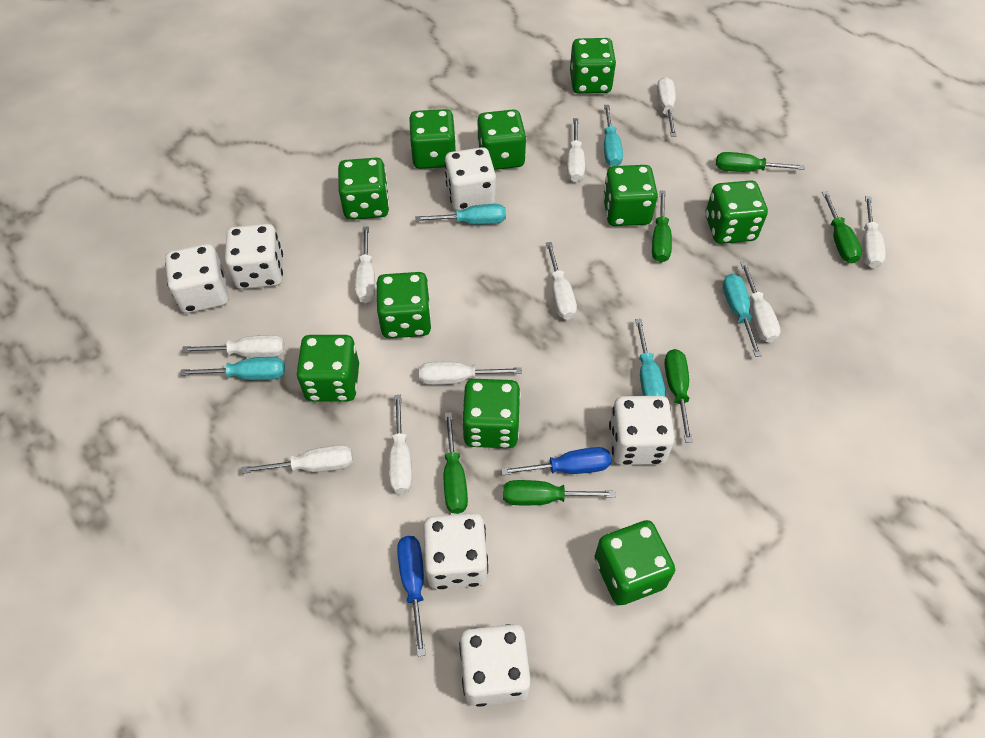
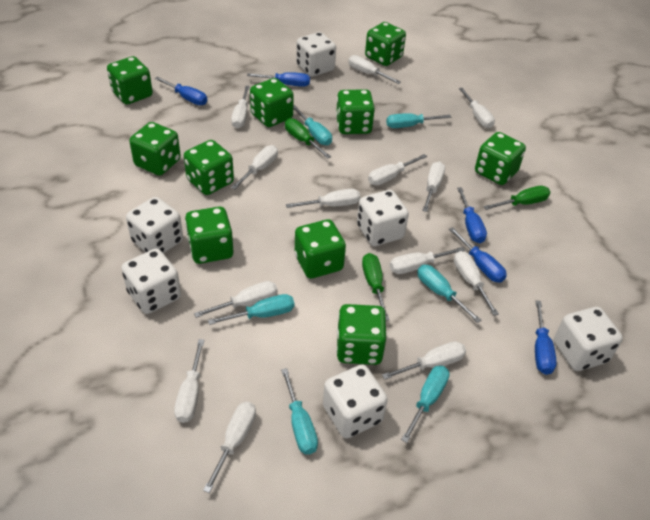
blue screwdriver: [397,536,426,657] [501,447,611,475] = 2 -> [155,77,207,105] [247,72,310,87] [449,227,507,283] [457,187,487,243] [535,301,557,375] = 5
green screwdriver: [444,412,468,514] [503,480,615,505] [652,190,672,263] [664,349,693,443] [716,152,805,172] [822,191,862,263] = 6 -> [285,118,331,159] [362,253,389,321] [484,186,550,210] = 3
turquoise screwdriver: [180,357,285,380] [415,204,506,224] [604,105,623,166] [635,319,666,397] [723,274,762,357] = 5 -> [208,294,294,325] [281,368,318,454] [293,105,332,145] [386,113,451,128] [401,365,449,443] [417,265,481,323] = 6
white screwdriver: [182,335,285,358] [241,445,353,474] [355,226,375,303] [389,395,412,494] [419,362,522,385] [546,242,577,320] [567,118,585,182] [657,77,677,137] [741,262,781,343] [862,196,886,268] = 10 -> [174,339,204,423] [194,281,278,318] [203,402,256,493] [231,86,250,128] [231,145,278,189] [286,189,360,208] [348,55,401,84] [368,154,427,185] [382,341,466,380] [390,247,465,274] [422,162,445,212] [454,251,499,316] [459,88,495,128] = 13

